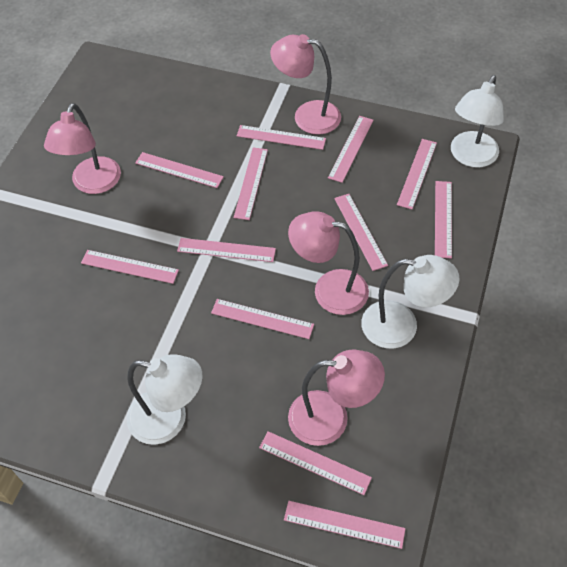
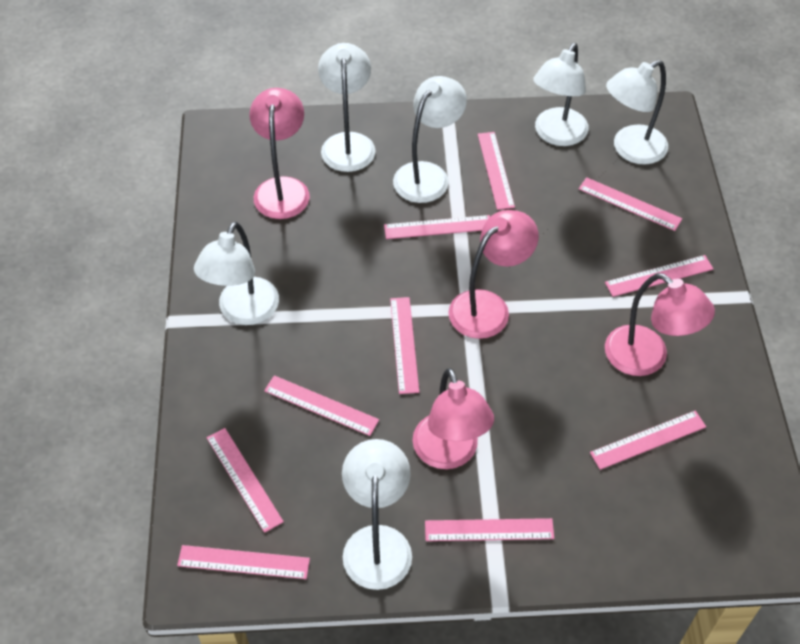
pink ruler: [81,250,179,284] [135,152,224,188] [177,238,276,262] [211,299,314,339] [234,147,268,220] [237,125,326,150] [259,431,372,495] [284,501,405,549] [328,116,374,183] [334,194,388,271] [397,139,437,209] [435,181,452,259] = 12 -> [177,545,310,579] [207,428,284,533] [264,375,379,436] [384,215,490,239] [390,297,419,394] [425,518,554,541] [478,132,515,210] [579,177,682,231] [590,411,706,470] [605,255,713,297] = 10
white lamp: [127,354,202,445] [361,255,459,349] [451,75,504,168] = 3 -> [194,222,279,325] [318,43,376,172] [342,439,412,590] [393,76,467,203] [533,43,589,146] [606,60,668,165] = 6

